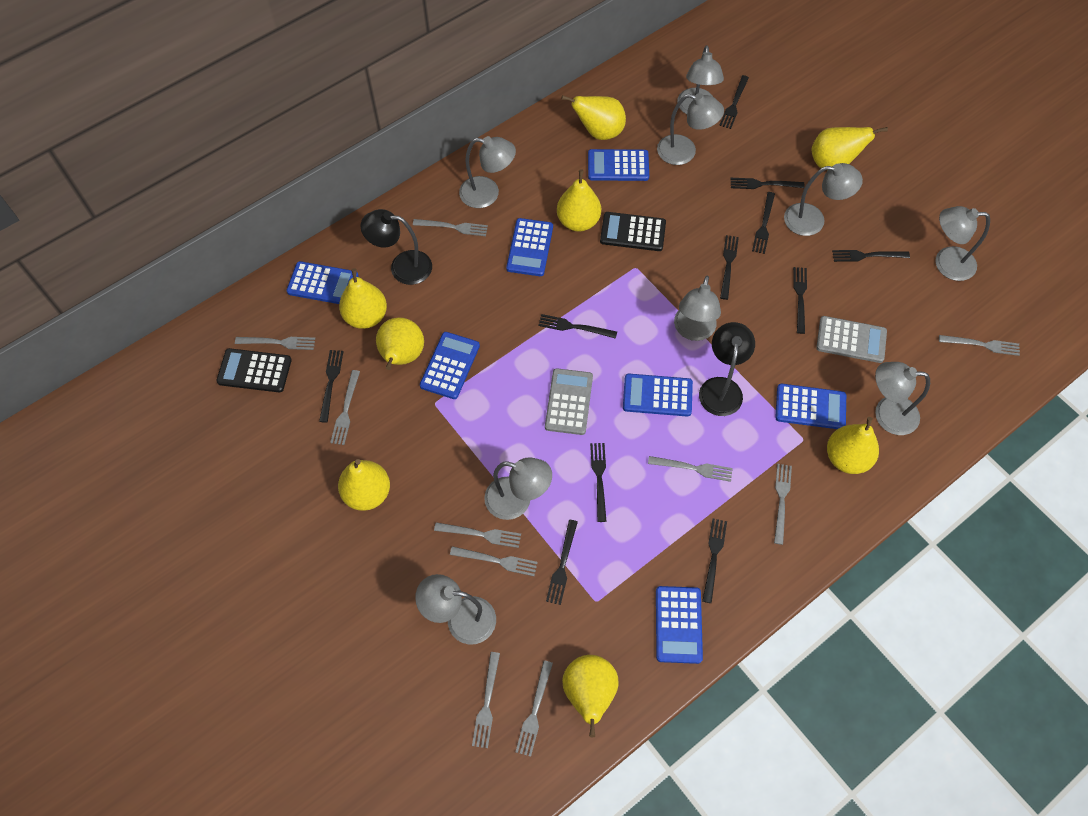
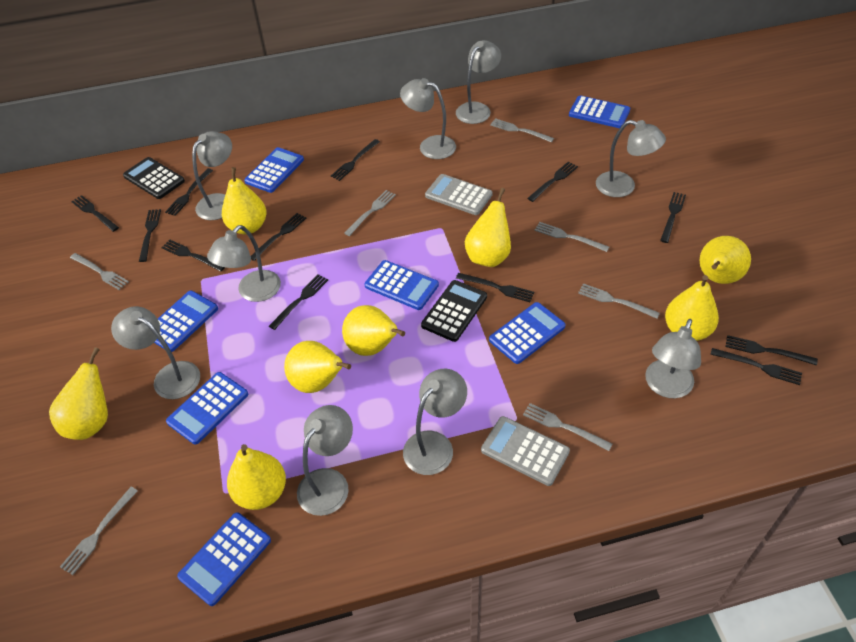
black fork: [319,350,344,423] [538,314,617,339] [546,520,578,605] [590,443,607,522] [702,519,727,603] [719,75,749,129] [720,235,739,300] [730,178,804,189] [752,192,775,254] [793,267,807,334] [832,250,910,262] = 11 -> [71,195,119,232] [139,209,161,262] [161,240,225,272] [165,168,213,216] [251,213,306,261] [269,274,328,330] [331,139,380,181] [456,273,534,302] [527,161,578,202] [660,192,686,243] [710,348,802,385] [725,335,818,365] = 12
black lamp: [360,209,432,285] [699,322,755,416] = 2 -> none = 0
grey fork: [235,337,315,350] [330,370,360,445] [413,219,488,236] [434,522,521,548] [450,546,538,576] [472,652,500,748] [515,660,553,757] [648,456,733,482] [774,464,792,545] [939,335,1020,356] = 10 -> [60,487,138,575] [70,253,129,290] [344,190,396,236] [490,118,554,142] [523,403,612,451] [534,222,609,252] [578,283,660,319] = 7

